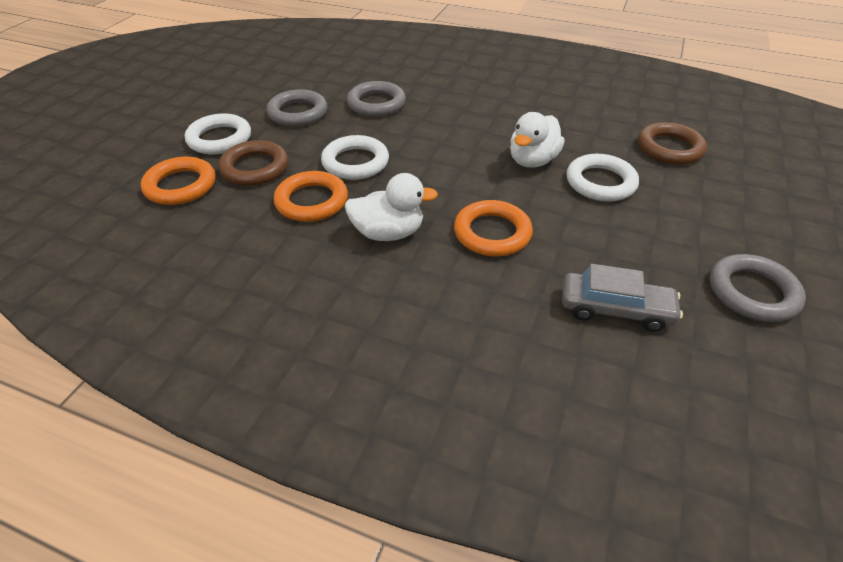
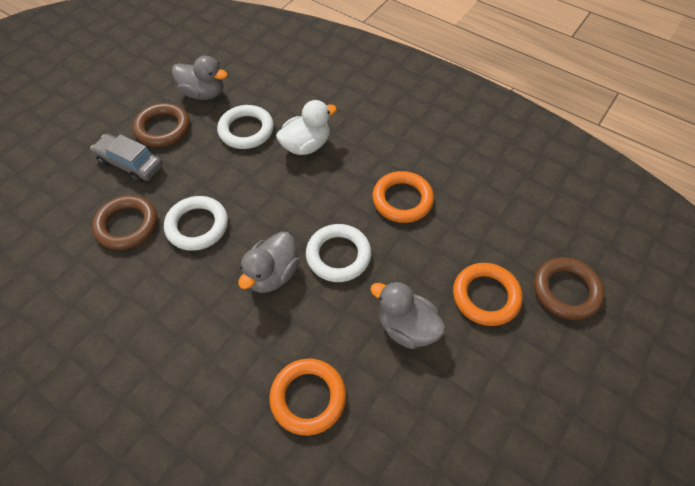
brown ring: [218,140,289,186] [638,122,707,165] = 2 -> [92,195,157,250] [133,103,190,147] [534,257,605,320] = 3
grey duck: none = 0 -> [172,55,228,100] [238,232,299,293] [370,281,446,349] = 3
grey ring: [266,89,327,127] [347,81,406,117] [710,254,806,322] = 3 -> none = 0
white duck: [344,173,438,241] [510,112,565,168] = 2 -> [276,100,337,155] = 1

